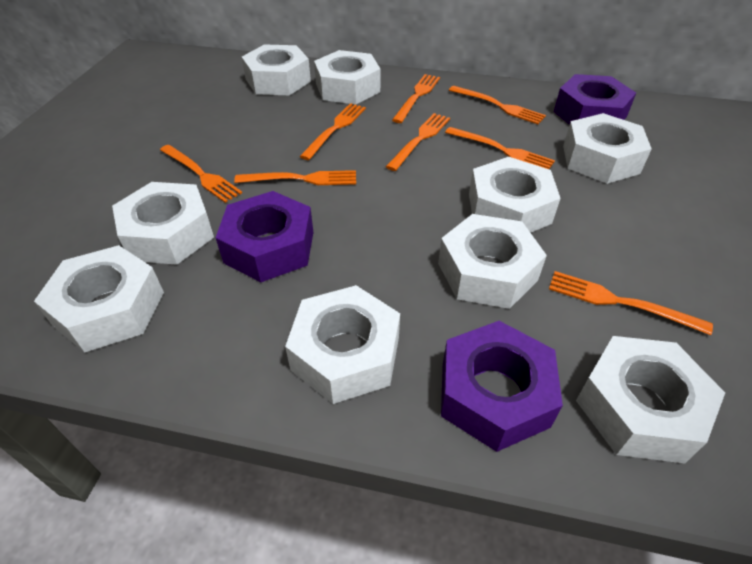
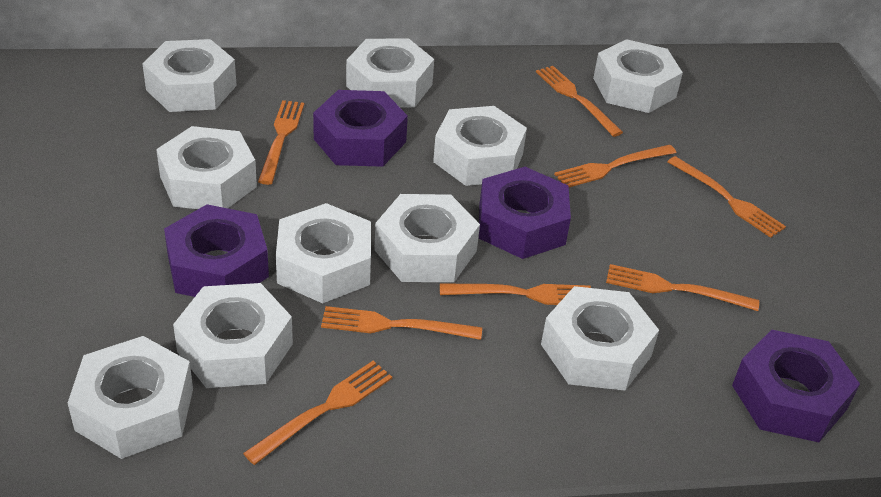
purple nut: [216,191,313,282] [441,321,563,452] [554,74,636,125] = 3 -> [164,204,269,297] [313,90,408,167] [479,167,571,259] [732,330,860,442] = 4
white nut: [34,245,164,352] [112,182,214,265] [242,44,311,95] [285,285,400,404] [314,50,380,105] [438,214,547,309] [469,157,561,233] [563,113,652,184] [576,336,725,464] = 9 -> [68,336,193,459] [143,39,237,112] [156,126,257,209] [173,283,293,388] [276,203,371,303] [346,38,434,108] [374,194,480,282] [433,106,527,186] [541,286,659,391] [593,39,683,113] = 10

